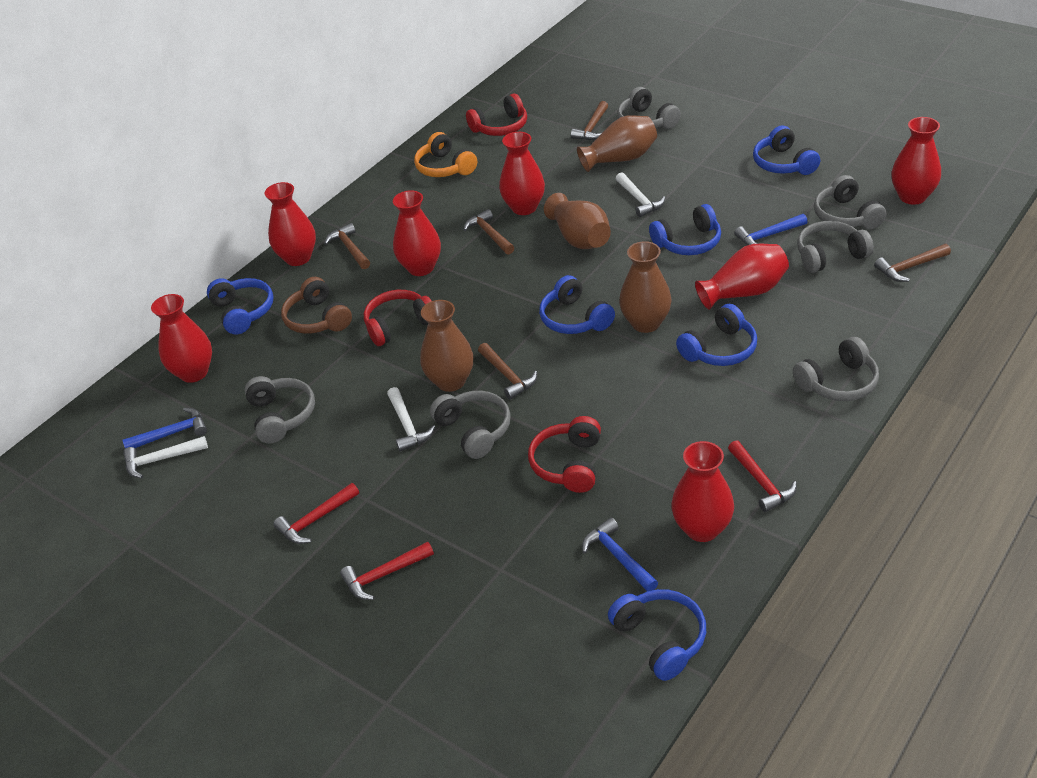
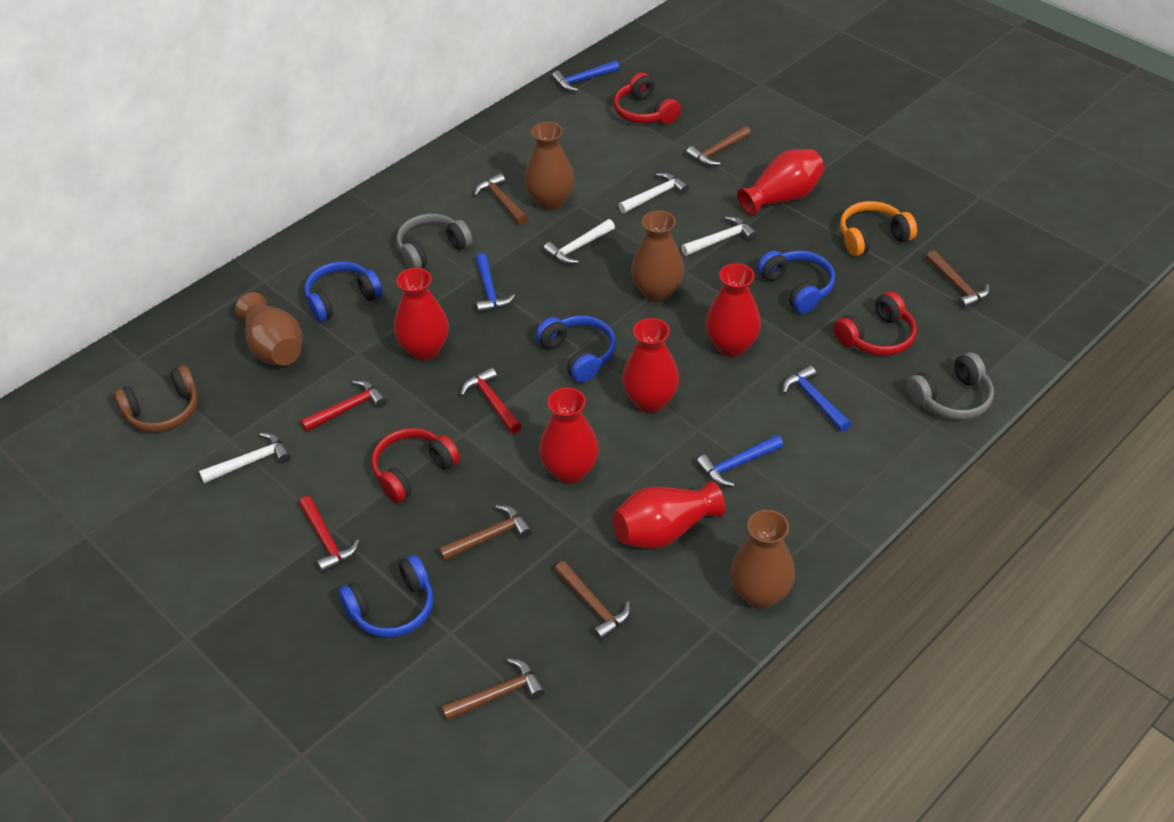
blue hammer: [122,408,207,449] [582,518,658,591] [734,214,808,245] = 3 -> [475,253,515,314] [552,60,619,92] [696,435,783,487] [782,365,851,432] = 4
blue headphones: [207,278,274,335] [539,275,615,334] [608,589,706,681] [649,204,721,255] [676,304,757,366] [753,126,820,175] = 6 -> [304,261,383,322] [338,555,433,638] [536,315,616,383] [757,250,835,313] = 4
brown hammer: [324,223,370,269] [463,209,514,255] [478,343,537,399] [571,101,608,140] [874,244,951,282] = 5 -> [438,505,532,561] [441,658,545,721] [474,173,528,225] [554,561,631,641] [686,126,751,166] [926,250,990,309] = 6
grey headphones: [244,376,315,443] [430,391,511,459] [617,87,681,129] [793,337,879,401] [797,221,874,273] [814,175,886,229] = 6 -> [396,214,472,268] [906,352,994,420] = 2
red vase: [151,294,212,383] [265,182,316,266] [393,190,441,276] [499,132,545,215] [671,441,734,542] [695,243,789,309] [891,117,941,205] = 7 -> [394,268,449,361] [539,388,599,484] [612,481,725,549] [622,318,679,413] [706,263,761,357] [737,149,825,216] = 6
white hammer: [123,436,208,478] [387,387,435,452] [616,172,665,217] = 3 -> [199,433,291,484] [543,219,615,264] [618,173,689,213] [681,216,757,256] = 4

